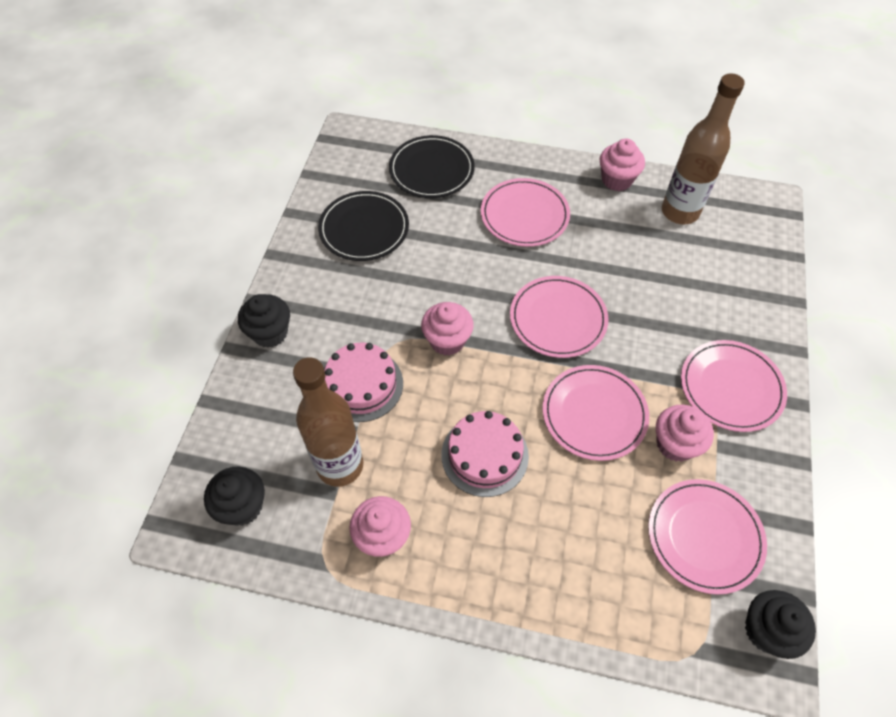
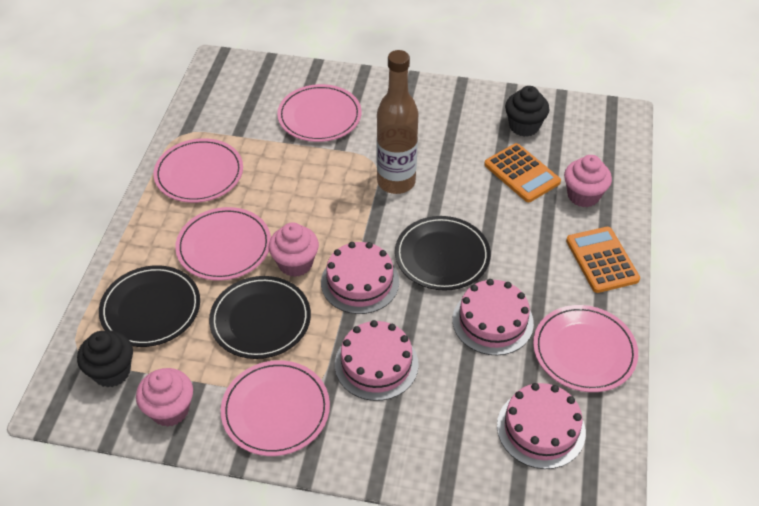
black cupcake: [204,467,265,526] [238,294,290,348] [745,590,816,659] = 3 -> [77,331,133,388] [505,86,550,137] = 2
black plate: [318,191,409,261] [389,135,474,198] = 2 -> [99,265,200,347] [209,276,311,359] [395,216,491,291] = 3
brown bottle: [293,357,363,487] [662,73,745,224] = 2 -> [377,50,419,194] = 1
orange calculator: none = 0 -> [484,143,561,202] [566,227,640,293] = 2
pink cake: [324,343,403,422] [441,411,529,497] = 2 -> [321,242,399,314] [335,320,419,401] [452,279,534,355] [497,383,586,469] = 4
pink cupcake: [349,496,411,557] [421,302,474,356] [600,138,645,191] [656,405,714,462] = 4 -> [136,368,193,427] [269,222,319,277] [564,155,612,207] = 3

